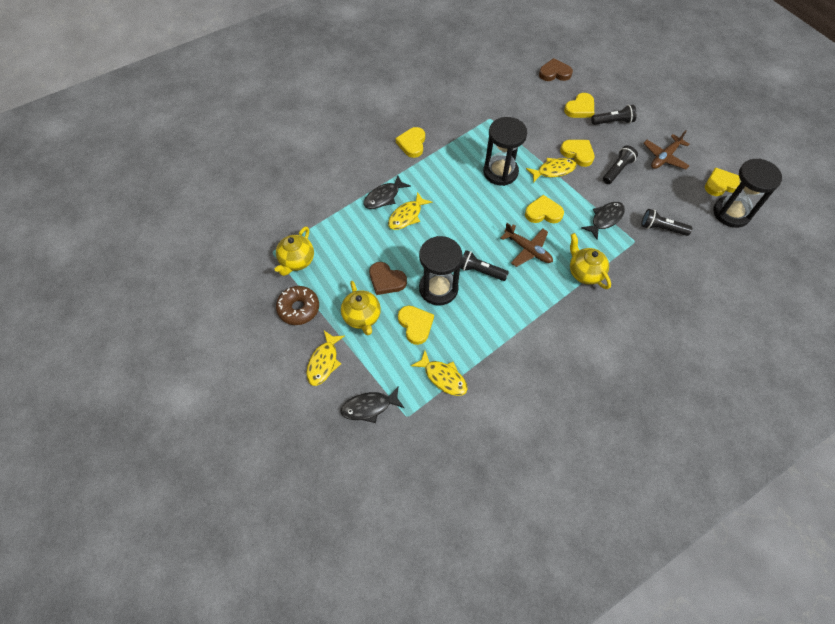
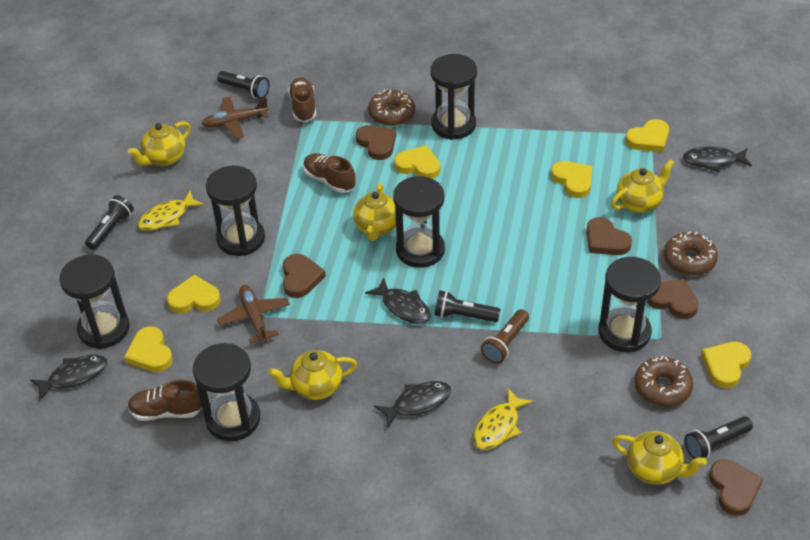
black fish: [340,387,404,423] [364,176,411,209] [581,202,625,240] = 3 -> [30,355,107,401] [365,278,431,324] [374,381,451,428] [683,146,752,172] = 4
black hourglass: [419,236,462,305] [483,117,527,186] [713,158,782,228] = 3 -> [59,254,130,349] [193,343,260,441] [206,166,265,256] [393,176,445,268] [431,54,477,140] [598,257,661,352] = 6
brown donut: [276,286,319,325] = 1 -> [368,90,415,126] [634,356,693,407] [664,232,718,275] = 3
brown flashlight: none = 0 -> [481,309,529,364] = 1
brown heart: [369,262,407,295] [539,58,573,81] = 2 -> [283,254,326,298] [356,125,396,160] [586,217,632,255] [646,279,698,319] [709,459,763,516] = 5
brown shoe: none = 0 -> [128,380,202,421] [288,77,316,122] [303,153,356,193] = 3
yellow fish: [306,331,345,386] [388,192,432,230] [411,351,468,396] [526,158,577,183] = 4 -> [138,190,204,231] [473,388,533,450] = 2
yellow teapot: [275,226,314,276] [341,281,381,335] [570,233,611,289] = 3 -> [128,121,191,166] [268,350,357,400] [353,183,396,241] [611,159,674,213] [612,431,707,485] = 5

